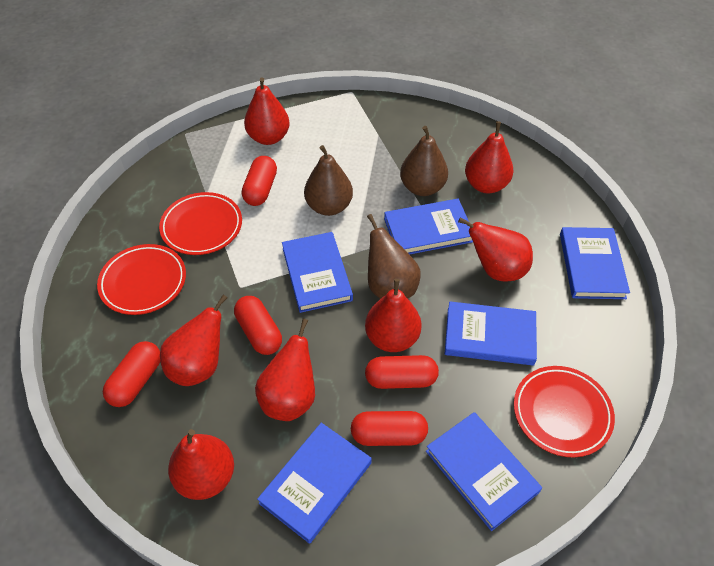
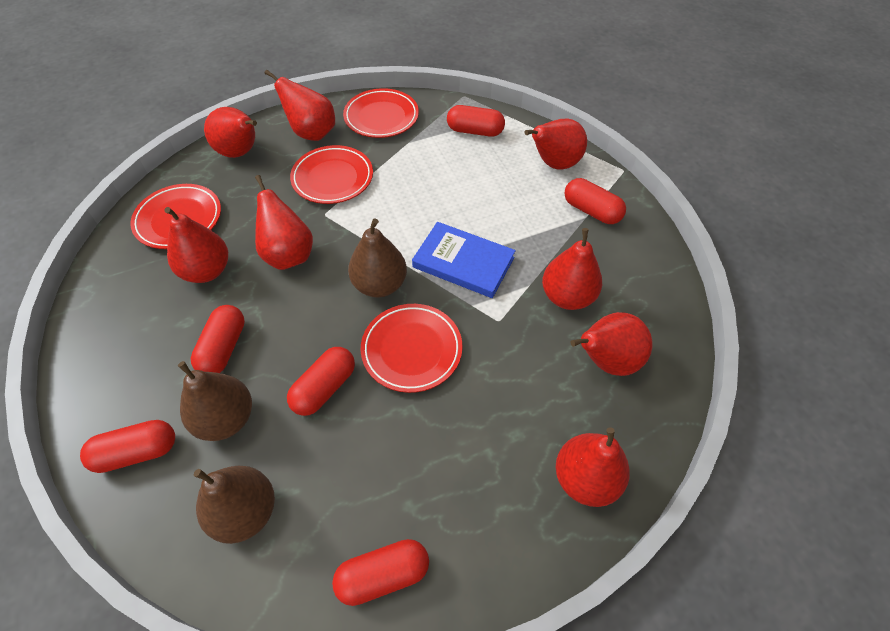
blue book: [257,423,372,544] [282,232,353,313] [384,199,473,255] [426,412,542,531] [445,301,537,365] [560,227,630,299] = 6 -> [412,222,516,298] = 1
red capsule: [103,341,160,407] [234,296,282,355] [242,156,277,206] [351,411,428,446] [365,355,439,389] = 5 -> [80,420,175,473] [191,305,245,373] [287,347,355,416] [332,539,429,606] [447,105,505,137] [564,178,626,224] = 6
red pear: [160,295,227,386] [168,429,234,500] [244,77,290,145] [255,319,315,421] [365,279,422,352] [458,217,533,282] [465,121,514,194] = 7 -> [164,207,228,283] [204,107,257,158] [255,175,313,270] [265,70,335,141] [524,118,587,170] [542,228,602,310] [556,427,630,507] [571,312,653,376] = 8
red plate: [97,244,186,315] [159,192,242,255] [514,366,615,457] = 3 -> [130,184,221,249] [290,145,373,204] [343,88,419,138] [361,304,463,393] = 4

